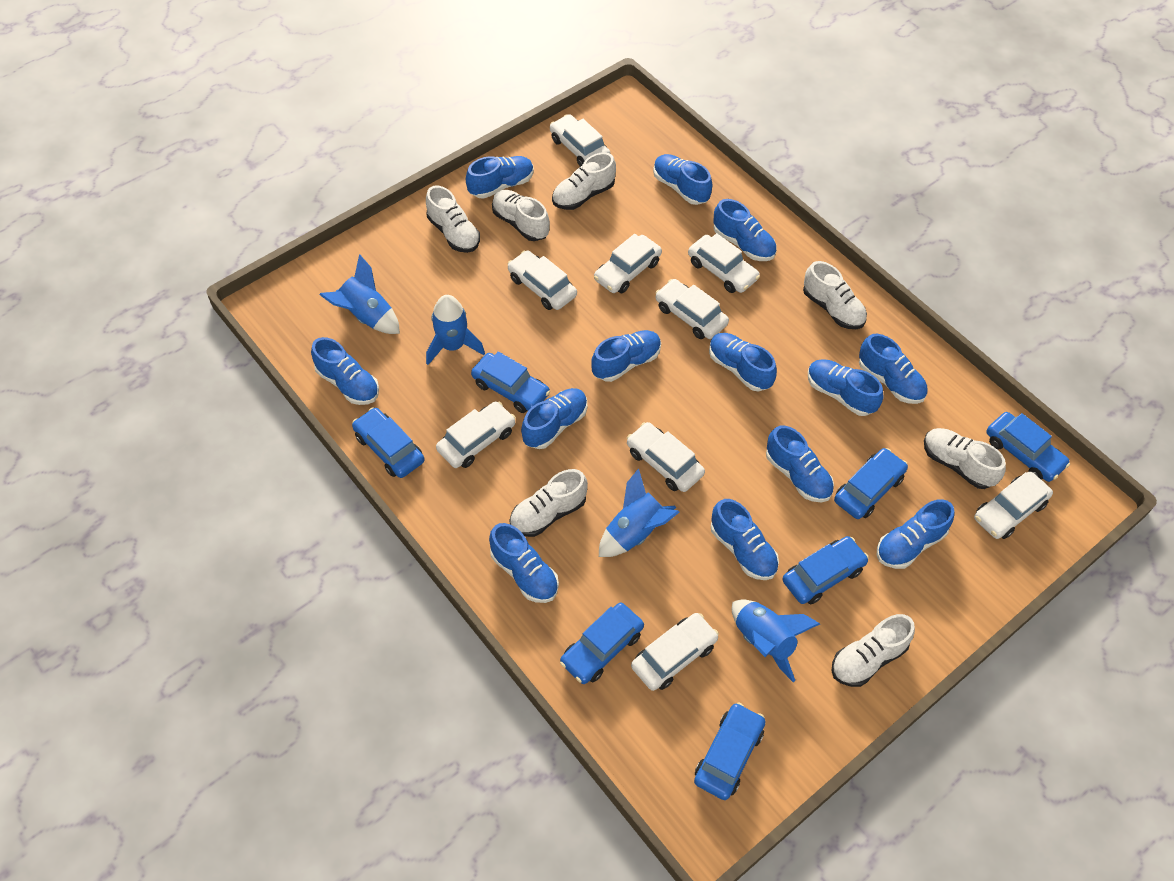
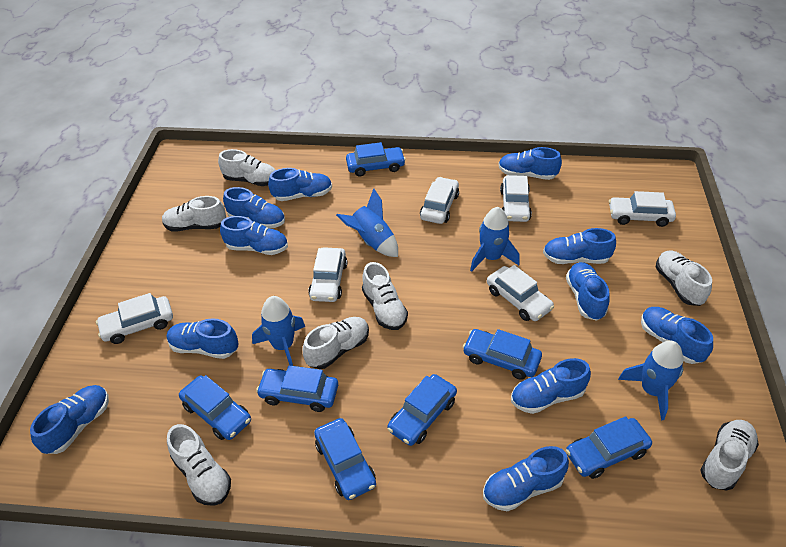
blue shoe: [311,337,379,405] [466,156,534,199] [489,523,559,603] [521,388,587,449] [591,330,661,382] [653,154,712,205] [709,333,777,392] [711,499,779,580] [713,199,776,261] [766,425,834,502] [808,359,884,416] [859,334,927,404] [877,499,954,569] = 13 -> [30,385,109,454] [167,319,239,359] [220,216,288,255] [223,187,285,229] [268,168,332,201] [483,446,569,511] [498,147,562,180] [511,358,591,414] [543,228,616,264] [566,262,609,321] [641,307,713,364] = 11
white car: [436,401,516,468] [508,250,577,310] [550,114,610,167] [594,234,662,293] [627,422,705,492] [631,613,719,691] [655,279,729,339] [688,233,760,293] [974,471,1053,539] = 9 -> [96,293,173,344] [308,247,347,302] [420,177,459,224] [487,265,554,321] [500,175,532,222] [609,191,676,227] = 6

